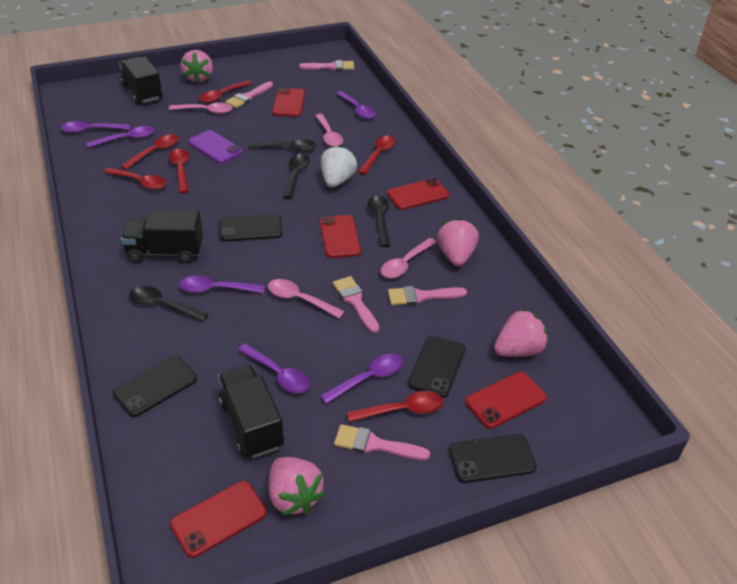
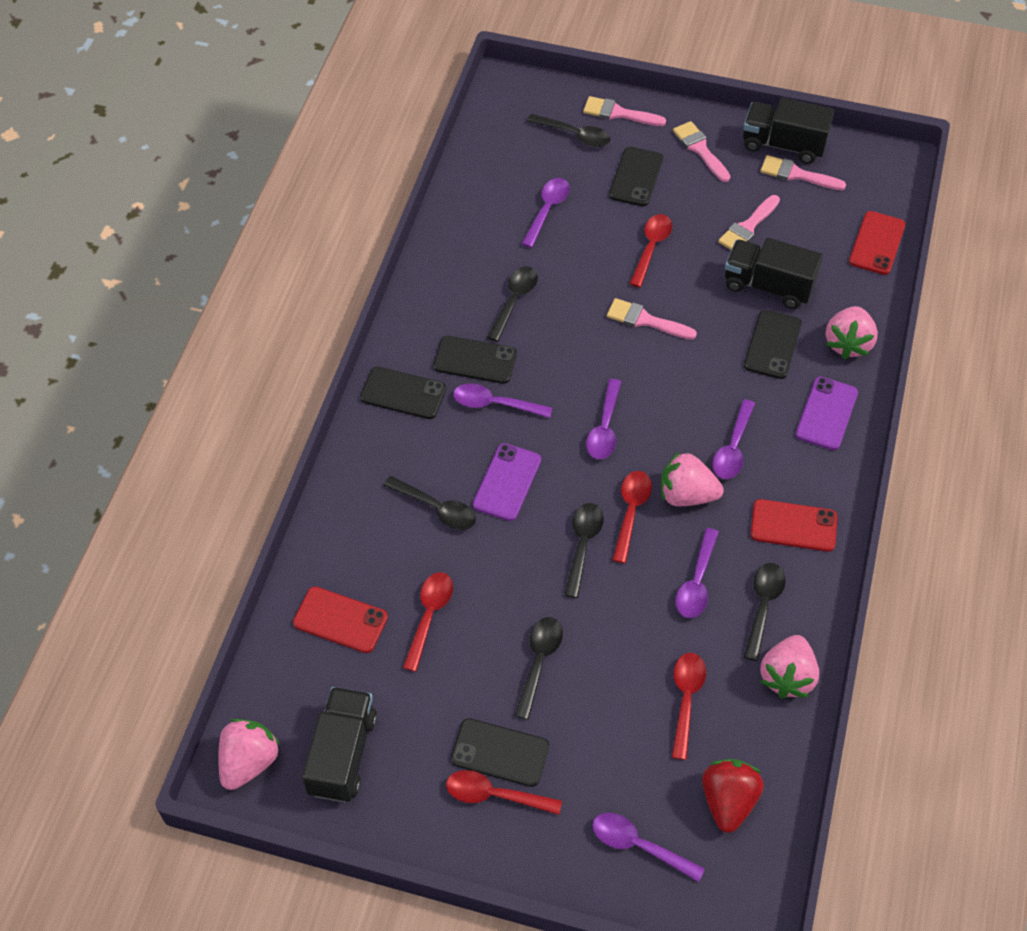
black phone: [113,356,197,417] [219,214,282,242] [408,336,465,398] [448,434,537,483] = 4 -> [360,366,446,419] [433,335,517,384] [451,718,549,787] [609,147,663,206] [744,310,802,379] = 5
black spoon: [129,286,209,321] [248,139,317,152] [283,154,310,199] [367,196,391,247] = 4 -> [383,476,476,530] [487,266,538,342] [515,617,563,720] [527,114,611,147] [564,503,604,598] [744,563,786,661] = 6
pink spoon: [169,103,233,114] [268,279,345,319] [315,114,343,147] [381,238,437,278] = 4 -> none = 0
purple phone: [188,130,243,163] = 1 -> [473,443,541,521] [796,376,858,450] = 2
red phone: [170,481,267,558] [272,88,305,117] [320,215,361,258] [387,178,450,210] [465,372,547,429] = 5 -> [293,587,388,653] [750,499,838,552] [849,211,906,275] = 3
red spoon: [104,168,167,190] [121,134,179,170] [169,149,189,193] [199,81,252,103] [347,391,443,422] [358,136,396,175] = 6 -> [403,572,453,672] [446,770,562,815] [612,471,652,563] [629,214,672,287] [672,653,706,760] = 5
red strawberry: none = 0 -> [702,759,764,833] = 1
white strawberry: [321,145,357,188] = 1 -> none = 0

